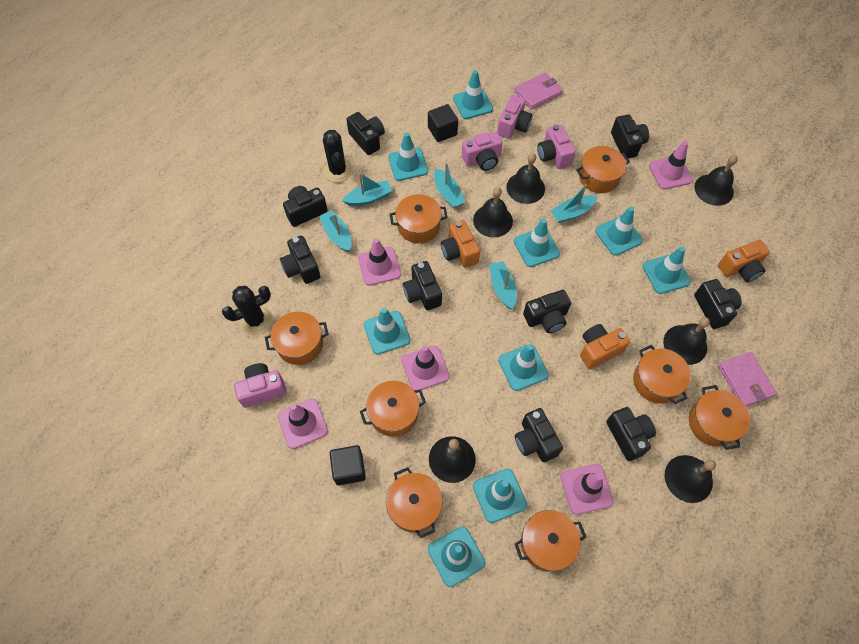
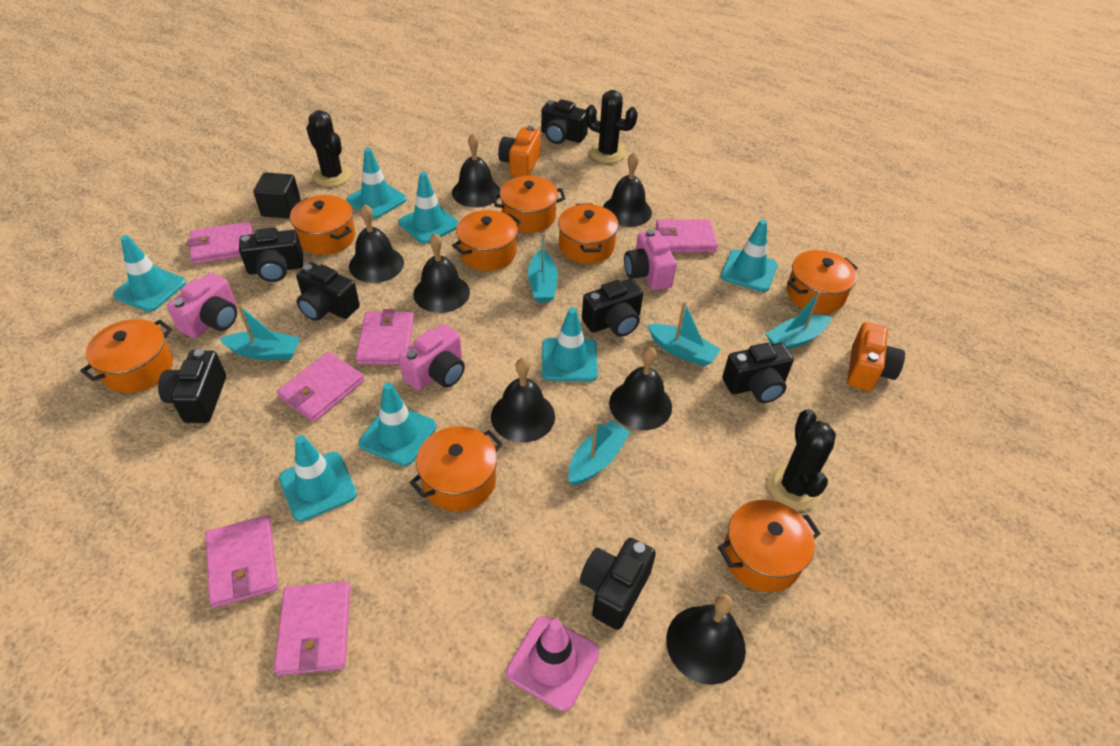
black bell: [429,436,476,483] [473,187,513,237] [506,153,545,204] [663,317,710,365] [665,455,716,503] [695,155,738,206] = 6 -> [349,204,404,283] [413,233,470,313] [452,134,501,208] [491,358,555,443] [603,153,652,227] [609,347,672,430] [666,594,746,685] = 7
black cactus: [222,286,272,335] [323,130,353,183] = 2 -> [306,110,352,187] [585,90,638,163] [768,409,836,510] = 3
black camera: [280,235,321,284] [283,186,328,227] [347,112,385,155] [403,261,442,310] [515,408,563,462] [523,290,571,333] [606,407,656,461] [611,115,649,158] [694,279,742,329] = 9 -> [158,349,226,423] [239,228,303,282] [296,263,360,321] [541,99,588,144] [580,538,656,630] [582,279,643,337] [722,343,794,403] = 7
black cube: [330,445,366,486] [428,104,458,142] = 2 -> [253,173,301,218] = 1
orange camera: [441,220,480,268] [580,324,630,369] [718,240,770,282] = 3 -> [498,126,541,177] [847,322,905,391] = 2
pink camera: [234,363,287,408] [462,132,502,171] [497,95,533,139] [537,124,576,169] = 4 -> [167,273,237,338] [399,324,465,391] [624,229,677,291] = 3
pink traffic cone: [278,399,328,449] [358,238,401,286] [401,345,450,391] [561,464,614,515] [649,141,693,190] = 5 -> [506,616,599,711] = 1
pink wallet: [514,72,563,110] [718,352,777,407] = 2 -> [187,222,253,264] [205,516,278,608] [274,582,351,676] [277,352,365,422] [355,309,414,365] [656,219,718,253] = 6
turquoise traffic cone: [364,308,411,355] [388,132,428,181] [428,526,485,587] [453,70,493,119] [473,469,527,523] [498,344,549,391] [514,219,560,267] [595,207,643,256] [643,246,691,294] = 9 -> [113,235,186,312] [279,435,357,522] [347,148,407,219] [359,383,437,466] [399,172,459,244] [542,307,598,382] [721,219,778,292] = 7

